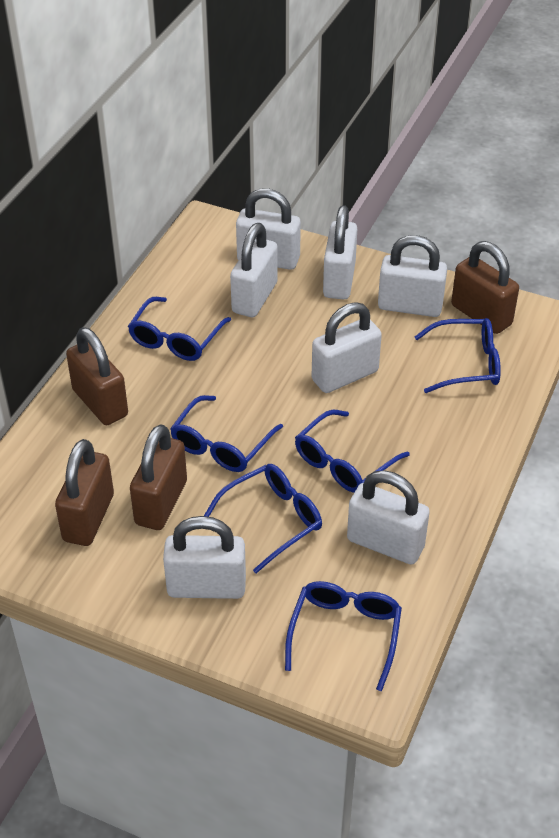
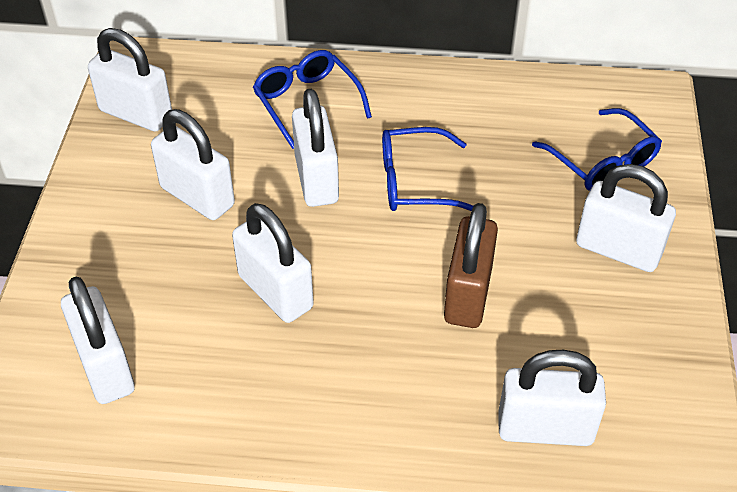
blue glasses: [128,297,231,361] [170,395,283,472] [204,464,322,573] [285,581,402,691] [295,410,410,493] [415,318,501,393] = 6 -> [253,50,372,149] [382,127,474,211] [532,108,662,191] = 3
brown padlock: [55,439,114,546] [66,327,128,425] [130,424,187,530] [451,241,519,334] = 4 -> [444,203,498,328] = 1

